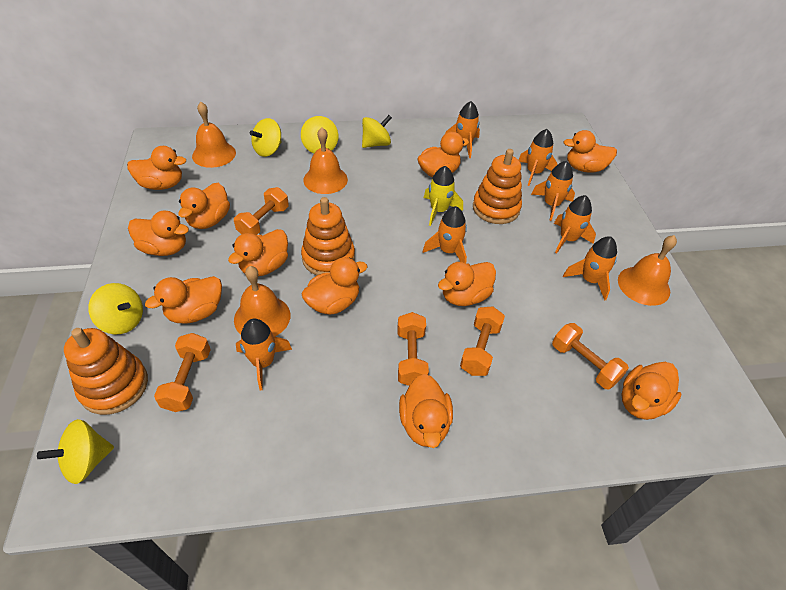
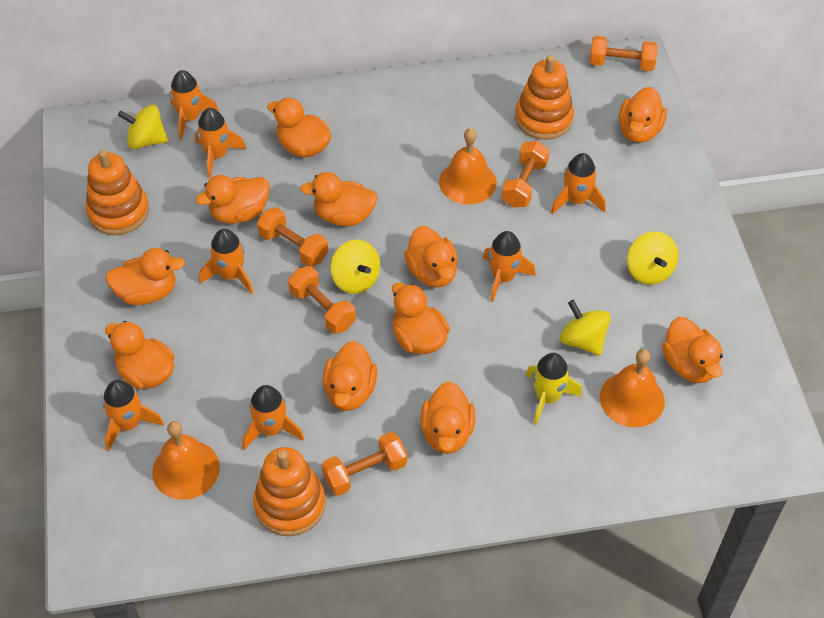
orange bell: [192,102,236,168] [234,266,290,336] [303,127,348,194] [618,235,677,306] = 4 -> [152,421,220,500] [439,128,497,204] [600,349,665,427] = 3
yellow spinning top: [37,419,114,484] [88,283,143,334] [250,118,282,157] [301,116,338,154] [362,115,392,148] = 5 -> [118,105,168,149] [330,240,380,294] [560,300,611,356] [627,231,678,285] = 4

